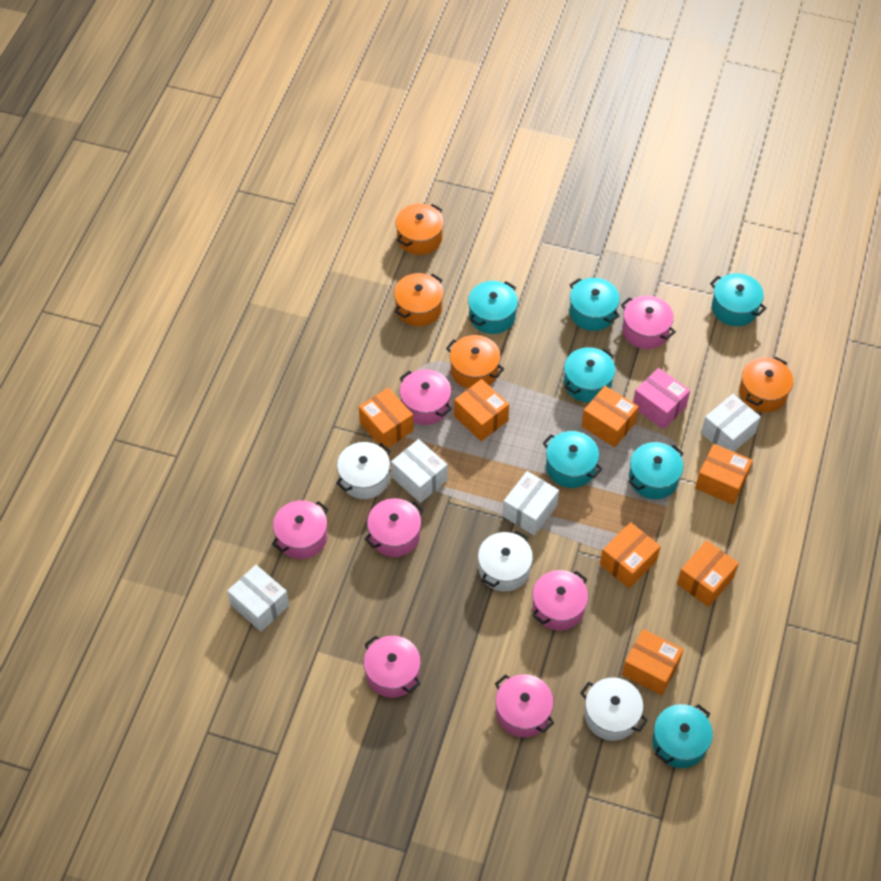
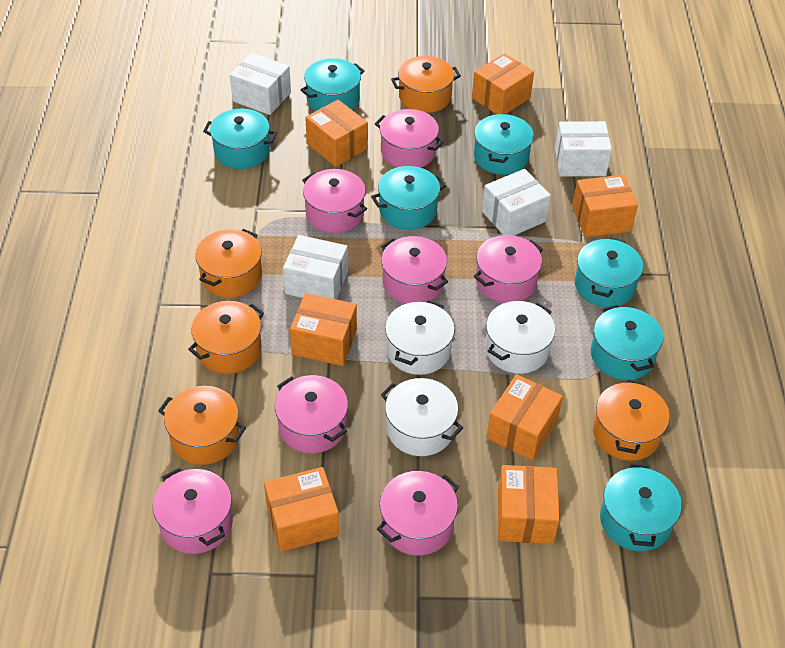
orange pot: [394,273,444,326] [396,203,444,255] [446,335,504,389] [739,357,793,413] = 4 -> [158,386,246,465] [188,301,264,374] [195,229,262,298] [391,56,461,113] [593,379,670,461] = 5
pink box: [633,368,690,430] = 1 -> none = 0

